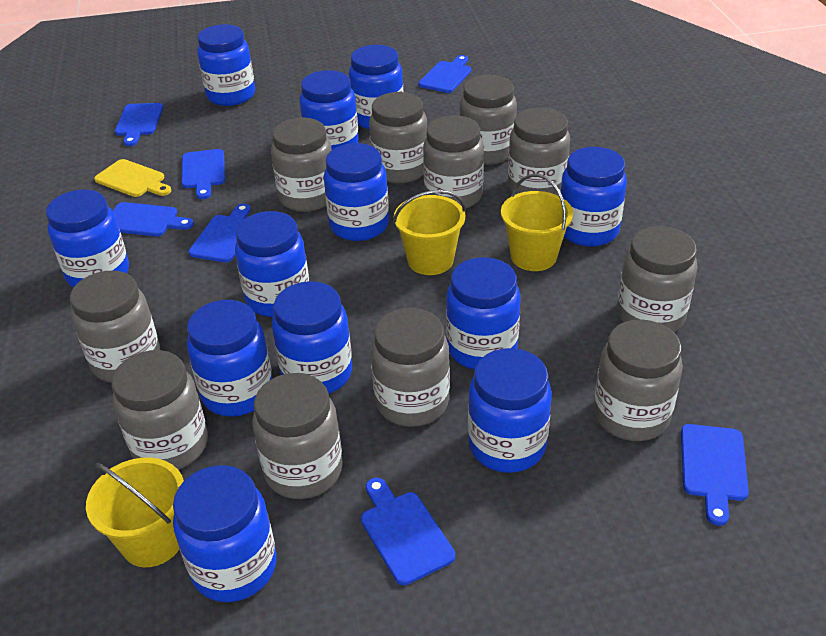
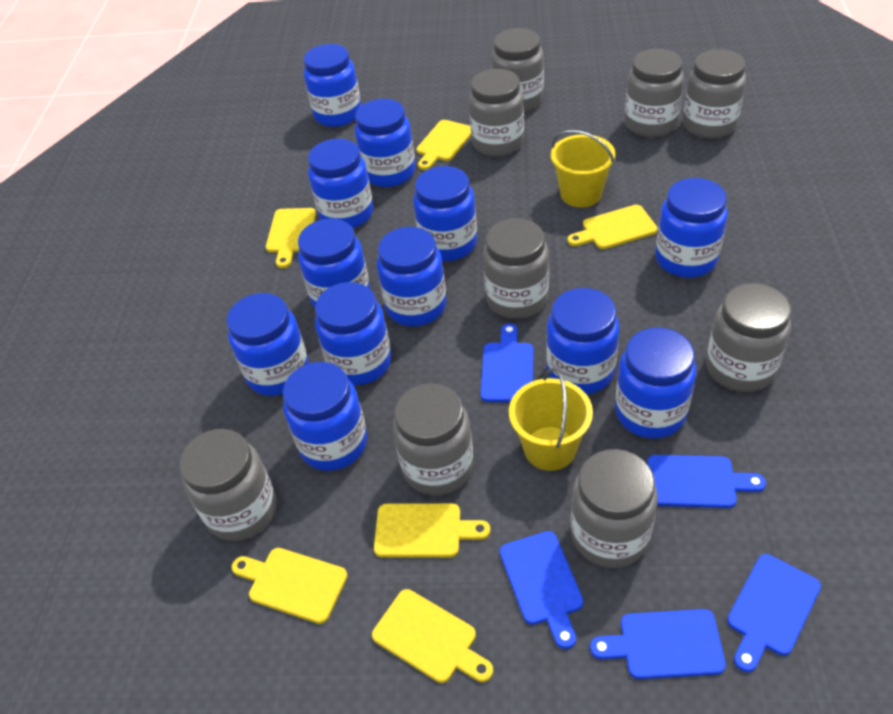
blue cutting board: [113,202,194,236] [115,103,163,146] [182,149,225,199] [189,204,251,263] [361,478,455,585] [418,55,471,93] [681,424,749,526] = 7 -> [480,323,534,403] [500,531,584,649] [590,609,726,679] [647,455,766,508] [727,554,821,672] = 5
grey jar: [70,270,160,382] [112,350,208,470] [252,373,343,499] [271,118,332,212] [369,92,427,184] [371,308,450,427] [423,115,484,208] [460,75,517,165] [508,107,570,195] [594,319,683,441] [617,226,698,332] = 11 -> [179,429,276,541] [393,383,474,495] [469,69,524,157] [483,218,549,319] [491,28,544,112] [571,449,658,568] [625,49,684,137] [683,49,746,139] [706,283,791,392] = 9
yellow bucket: [86,457,184,567] [393,190,466,275] [501,174,573,271] = 3 -> [509,368,593,471] [551,130,616,207] = 2
yellow cutting board: [94,159,171,197] = 1 -> [231,548,348,624] [266,208,316,268] [372,589,493,683] [374,503,491,558] [417,120,471,170] [567,205,658,249] = 6

